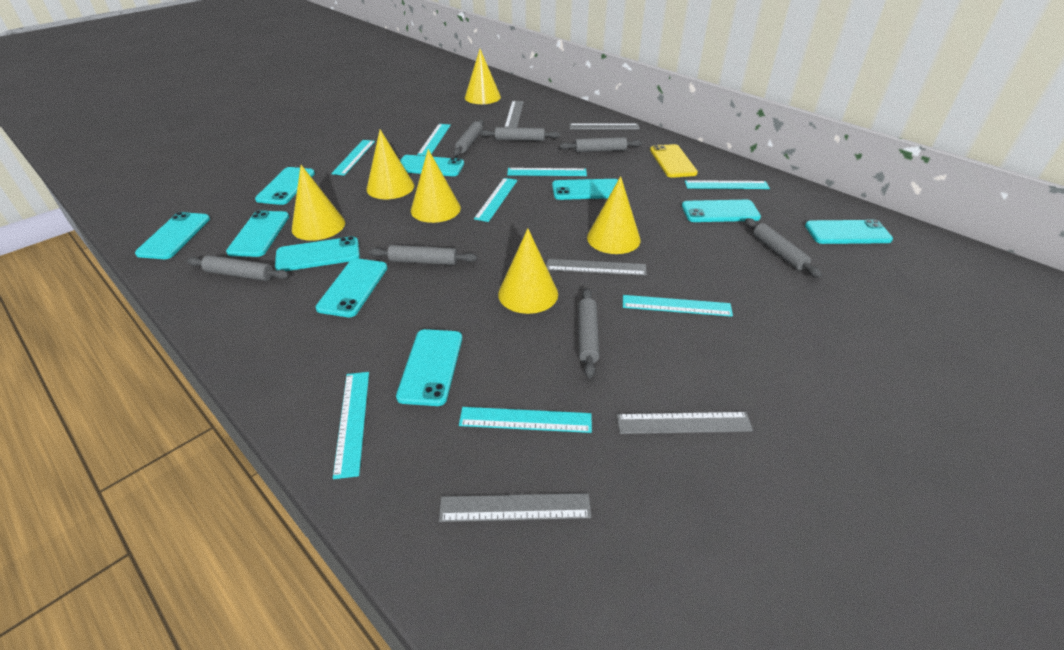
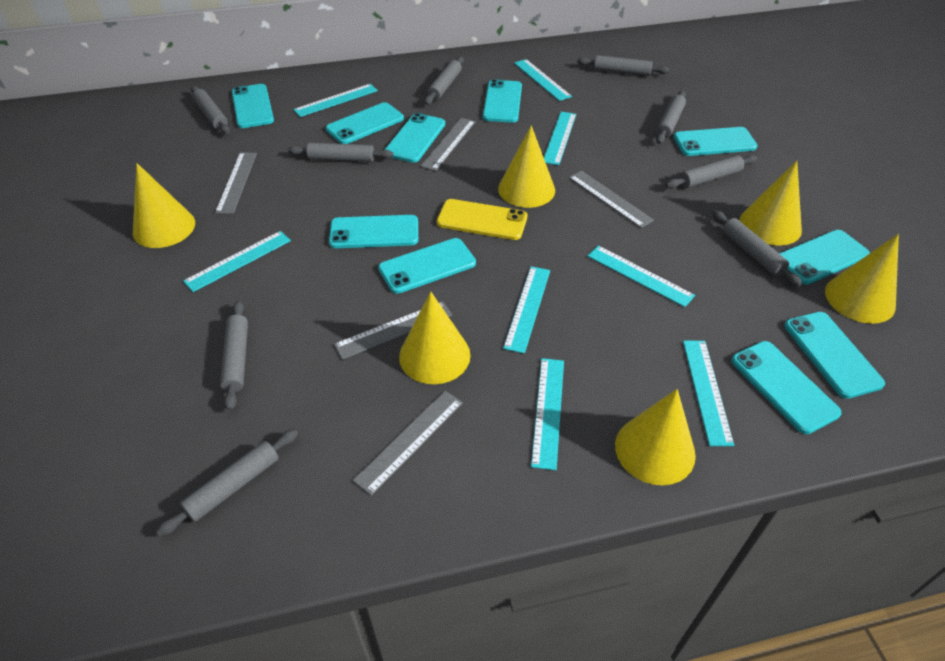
grey rolling pin: [187,255,289,281] [369,245,477,265] [453,119,484,156] [480,127,560,141] [560,137,642,152] [578,288,600,378] [745,218,822,278] = 7 -> [156,429,298,537] [191,86,230,134] [220,301,248,411] [288,143,393,162] [424,56,464,105] [577,55,670,76] [656,90,686,144] [666,155,757,189] [712,210,802,286] = 9

